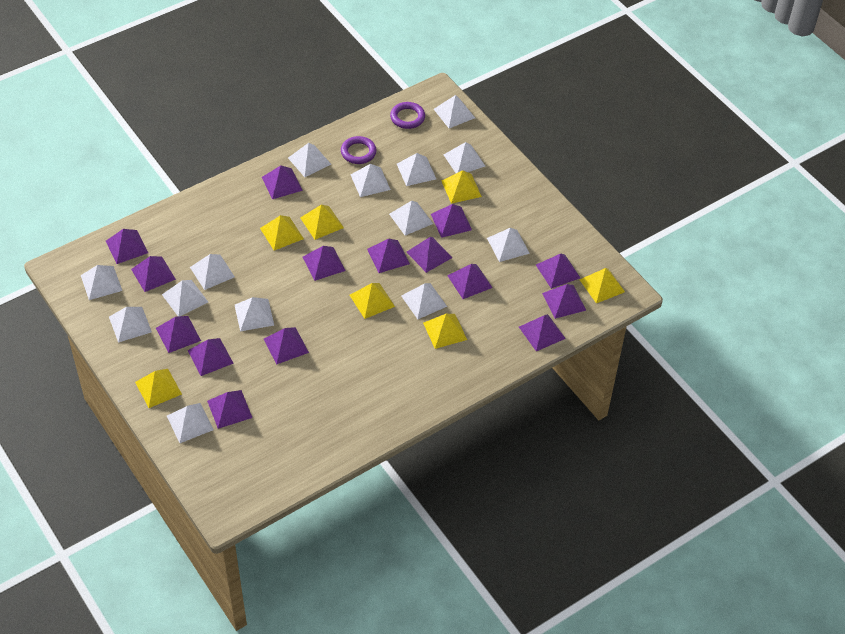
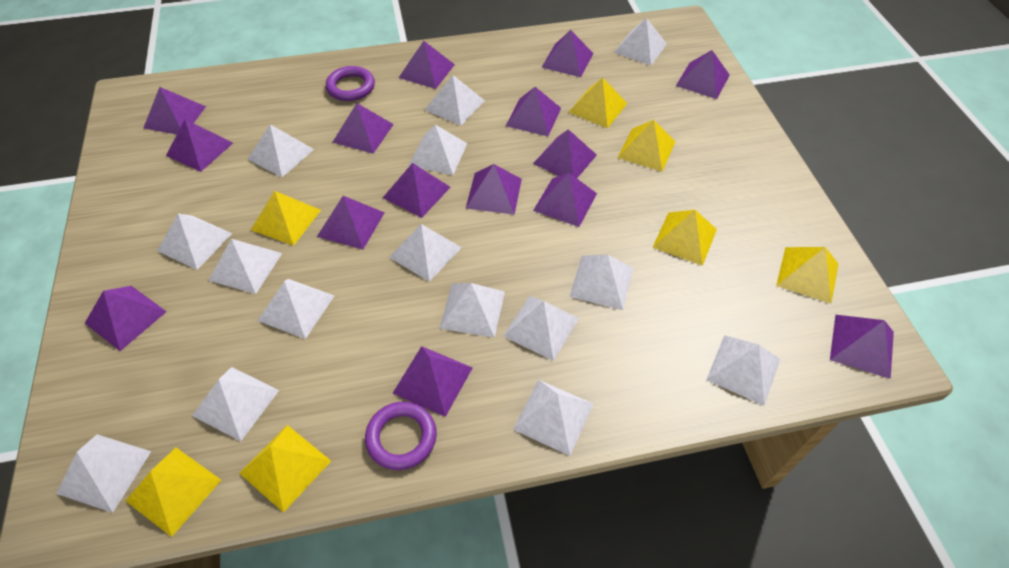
white pyramid: [81,265,122,300] [109,307,152,343] [162,280,208,316] [167,403,214,443] [190,254,235,290] [235,297,274,331] [288,143,332,177] [351,164,391,197] [389,201,433,236] [397,153,436,186] [401,283,447,319] [434,95,475,128] [444,142,485,173] [487,228,530,262] = 14 -> [56,434,151,513] [157,214,232,270] [192,367,279,441] [208,239,282,294] [248,124,314,177] [257,279,334,339] [389,224,462,282] [409,125,468,175] [425,75,485,126] [439,283,505,338] [503,296,579,361] [513,380,593,456] [569,255,633,310] [614,18,667,65] [706,335,780,406] = 15

